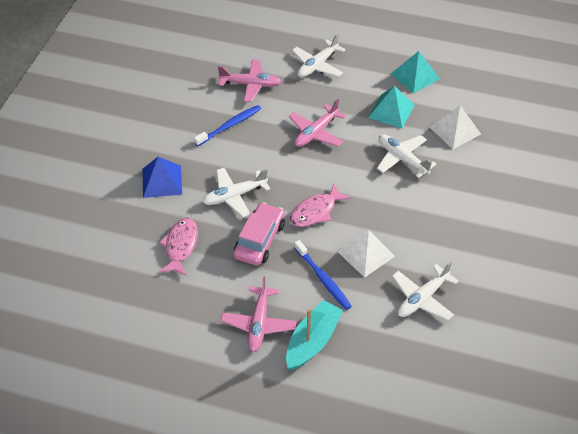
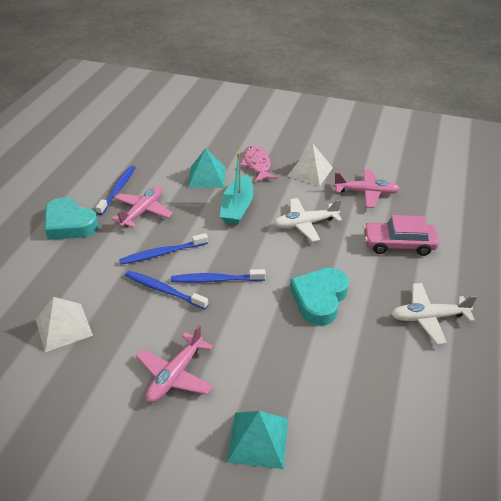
blue pyramid: [142,157,182,198] = 1 -> none = 0
blue toothbrush: [194,105,261,146] [294,240,352,310] = 2 -> [96,166,136,215] [119,233,208,265] [125,271,208,309] [171,269,266,283] = 4
pink fish: [159,218,198,276] [290,183,351,227] = 2 -> [240,146,277,182] = 1
turquoise heart: none = 0 -> [45,197,99,240] [290,268,349,326] = 2
white plane: [203,168,270,217] [292,33,346,77] [377,135,436,178] [392,261,459,320] = 4 -> [273,198,342,242] [391,283,477,345] = 2

